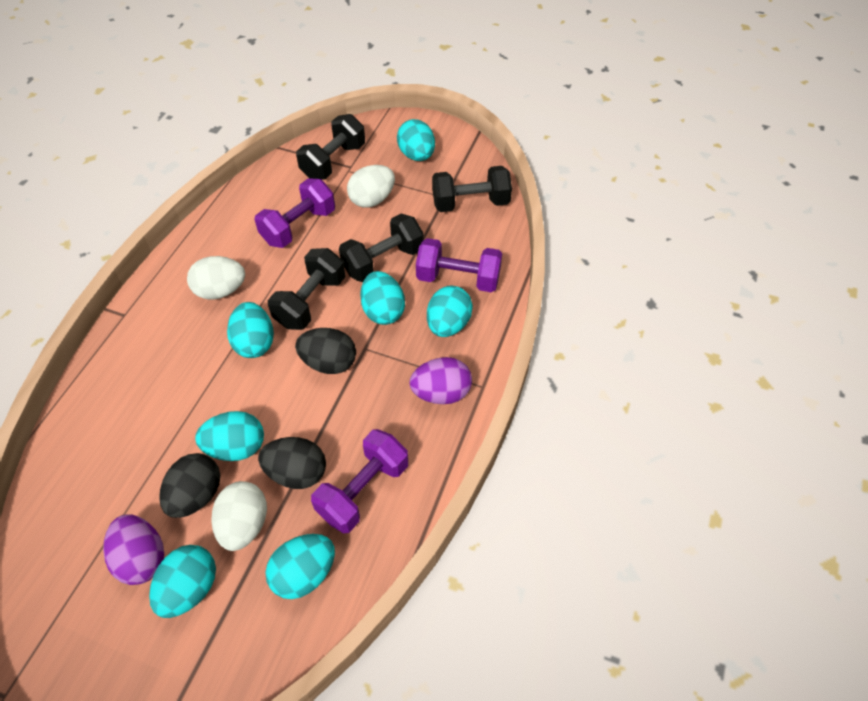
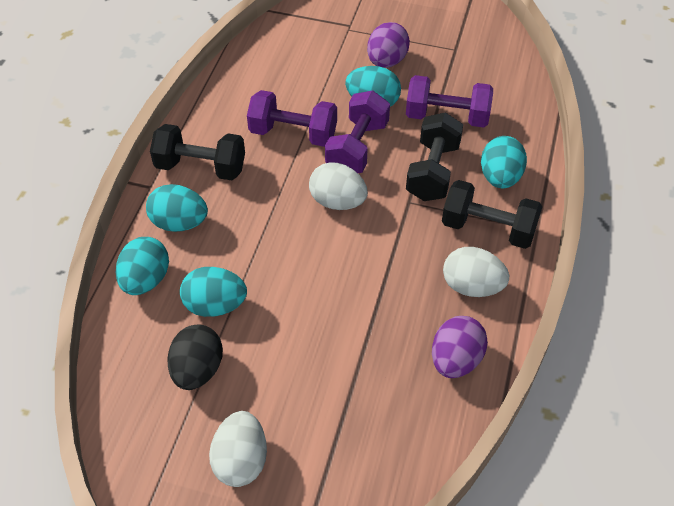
black dumbbell: [268,248,345,330] [296,114,365,180] [339,213,424,282] [432,166,512,212] = 4 -> [150,124,245,180] [406,112,463,201] [442,180,542,249] = 3
black egg: [159,453,220,518] [258,437,326,489] [295,328,356,374] = 3 -> [167,324,223,390] = 1
turquoise egg: [149,545,216,618] [195,411,264,461] [227,302,274,358] [265,534,335,599] [360,271,405,325] [397,119,435,161] [427,286,473,337] = 7 -> [116,237,169,295] [146,184,208,232] [180,267,247,317] [345,66,401,107] [481,136,527,188] = 5

